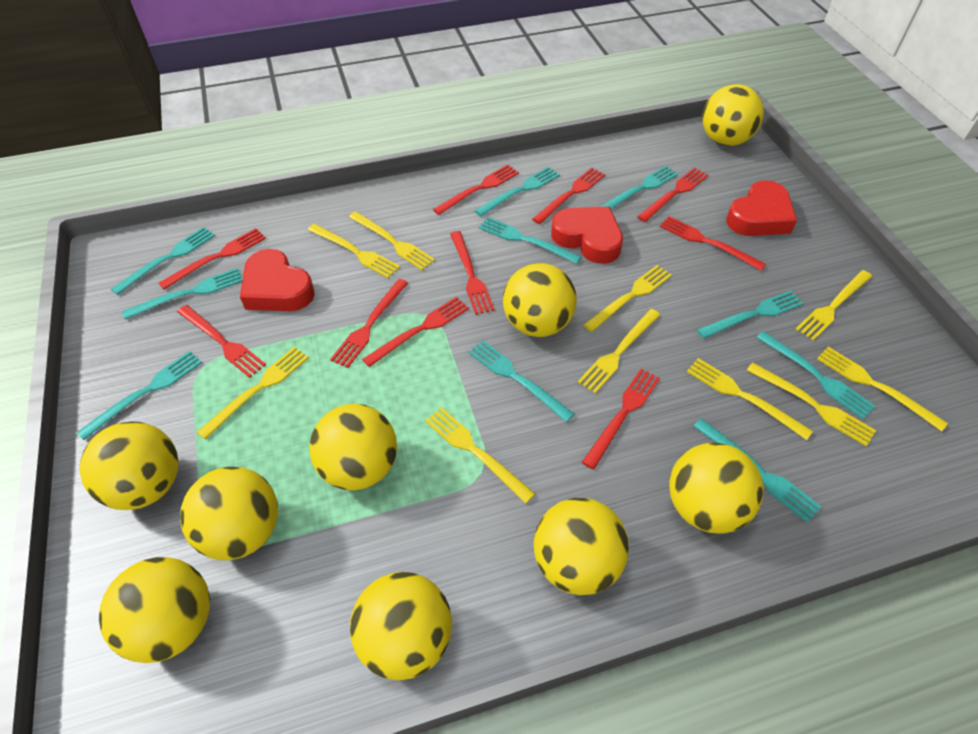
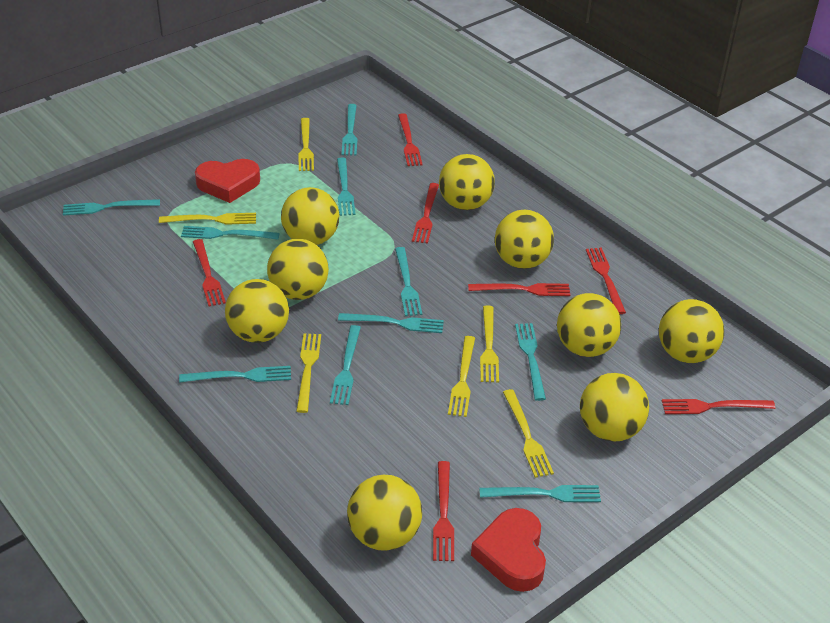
red fork: [158,228,266,289] [177,305,266,378] [330,279,408,368] [362,297,469,367] [433,165,519,215] [450,231,495,315] [532,168,605,224] [582,368,660,470] [637,168,708,222] [660,216,766,271] = 10 -> [193,239,226,307] [398,113,423,166] [412,183,439,244] [433,461,454,561] [468,283,570,296] [586,247,626,314] [662,399,775,414] = 7
red heart: [240,249,315,311] [551,206,623,264] [726,180,797,236] = 3 -> [195,159,260,203] [471,508,546,592] = 2
yellow fork: [197,347,309,440] [308,224,400,278] [349,211,435,270] [425,407,535,504] [578,309,660,393] [584,265,672,332] [687,358,813,440] [747,362,876,446] [796,270,872,340] [817,347,948,431] = 10 -> [159,213,256,225] [296,334,321,413] [298,118,314,171] [448,336,475,417] [480,306,499,383] [503,389,554,478] = 6

